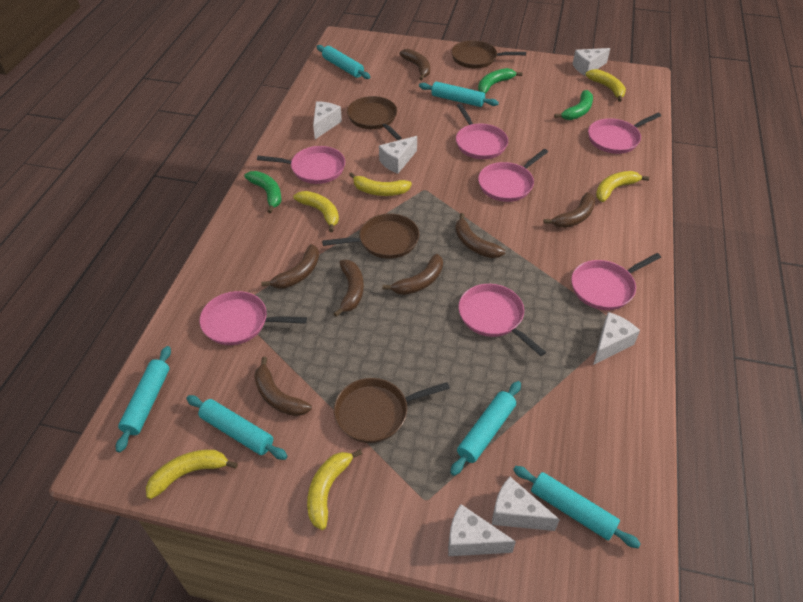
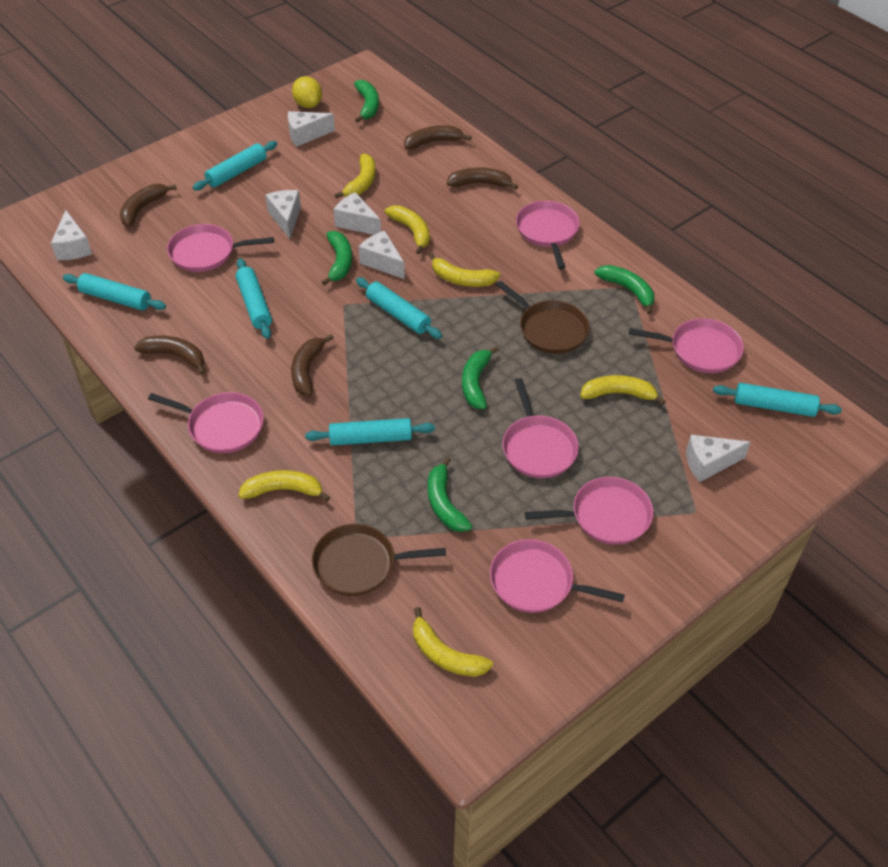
brown banana: [254,357,312,416] [261,244,319,289] [333,260,364,317] [383,254,443,295] [399,49,430,80] [455,213,505,258] [544,192,595,228] = 7 -> [120,184,177,227] [134,336,205,375] [291,334,334,396] [404,125,471,150] [447,167,518,190] = 5
brown pan: [322,214,419,259] [334,378,450,443] [347,96,402,140] [451,40,526,68] = 4 -> [312,524,446,596] [496,281,590,354] = 2
green banana: [244,171,281,213] [478,68,522,94] [554,90,593,120] = 3 -> [322,231,352,286] [354,80,379,123] [428,457,472,532] [462,346,499,409] [595,265,654,314] = 5
yellow lemon: none = 0 -> [292,76,322,108] = 1

